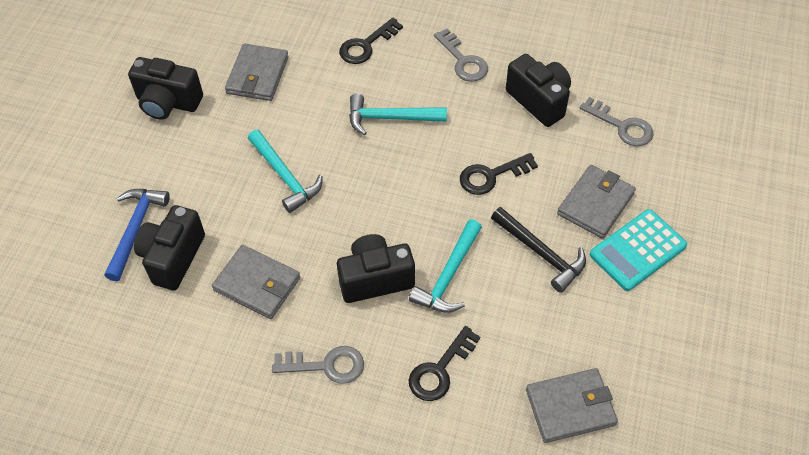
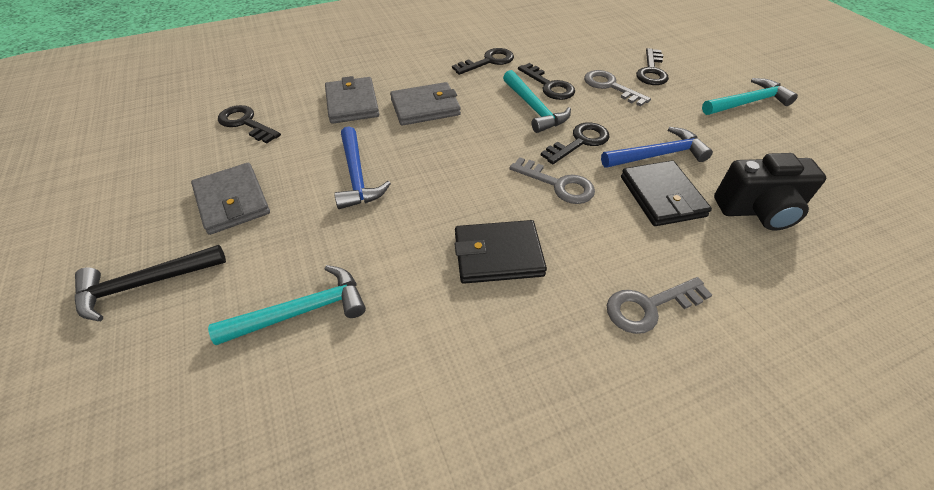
black camera: [128,57,203,120] [134,205,205,290] [337,234,415,303] [506,54,571,127] = 4 -> [714,153,826,231] = 1
black key: [339,18,403,64] [409,326,480,401] [460,153,538,195] = 3 -> [218,105,281,144] [452,48,514,75] [518,63,575,100] [541,122,609,164] [636,48,669,85] = 5
black wallet: none = 0 -> [455,220,547,284] [621,160,712,226] = 2
blue hammer: [105,189,170,281] = 1 -> [334,126,391,209] [601,127,713,168] = 2
grey wallet: [212,245,300,319] [225,44,289,101] [526,368,618,443] [557,165,636,239] = 4 -> [191,163,270,235] [325,76,379,124] [390,82,461,126] = 3
turquoise calculator: [589,209,687,291] = 1 -> none = 0

